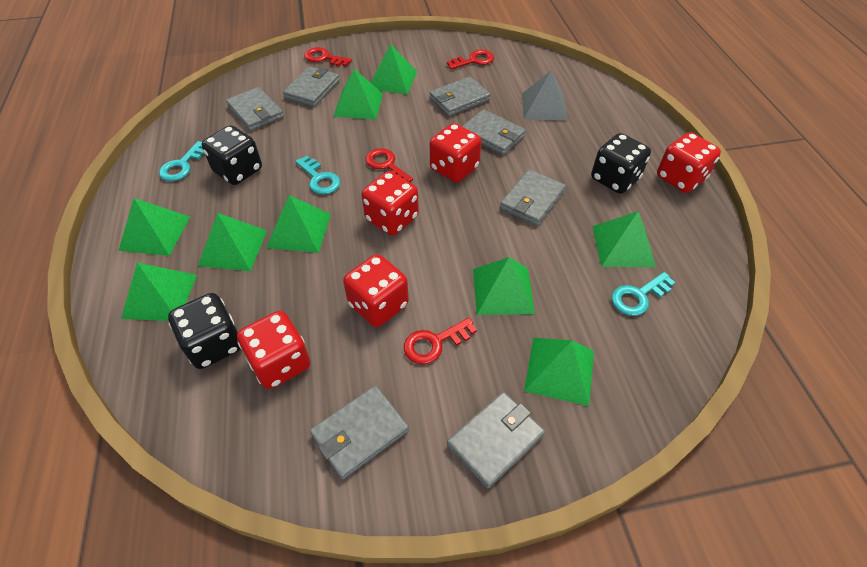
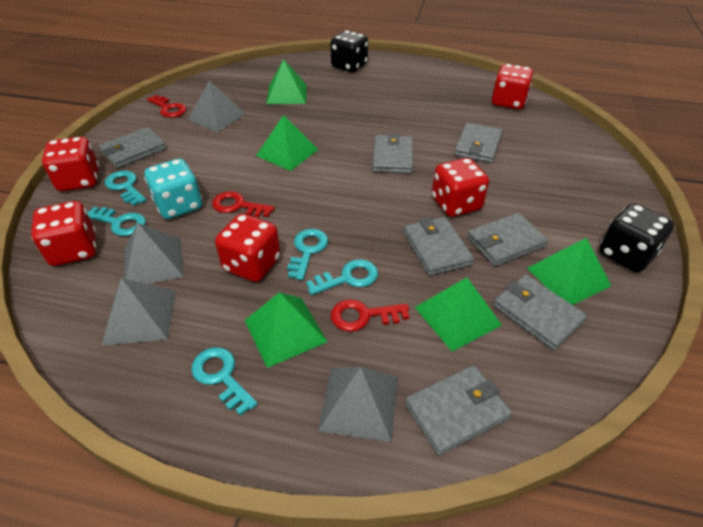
black dice: [168,293,241,369] [202,125,262,185] [591,133,651,194] = 3 -> [330,31,368,72] [599,203,674,272] = 2
green pyramid: [118,198,190,256] [121,263,197,321] [198,213,267,271] [267,195,331,253] [333,69,383,120] [371,44,417,94] [473,257,535,315] [524,338,594,406] [592,211,656,267] = 9 -> [245,292,327,368] [256,115,319,171] [267,59,307,104] [415,278,502,352] [527,238,611,305] = 5
grey pyramid: [522,71,568,121] = 1 -> [101,278,176,346] [124,223,184,284] [188,81,246,132] [318,367,398,442] = 4
red key: [304,47,352,66] [366,148,413,182] [404,318,477,364] [447,50,494,70] = 4 -> [147,95,186,118] [212,191,275,217] [331,299,409,332] = 3
turquoise dice: none = 0 -> [144,159,202,219] = 1
turquoise key: [159,141,205,181] [295,156,340,194] [612,272,675,316] = 3 -> [87,207,146,236] [105,170,146,206] [191,347,258,416] [287,229,328,280] [306,259,378,295] = 5

